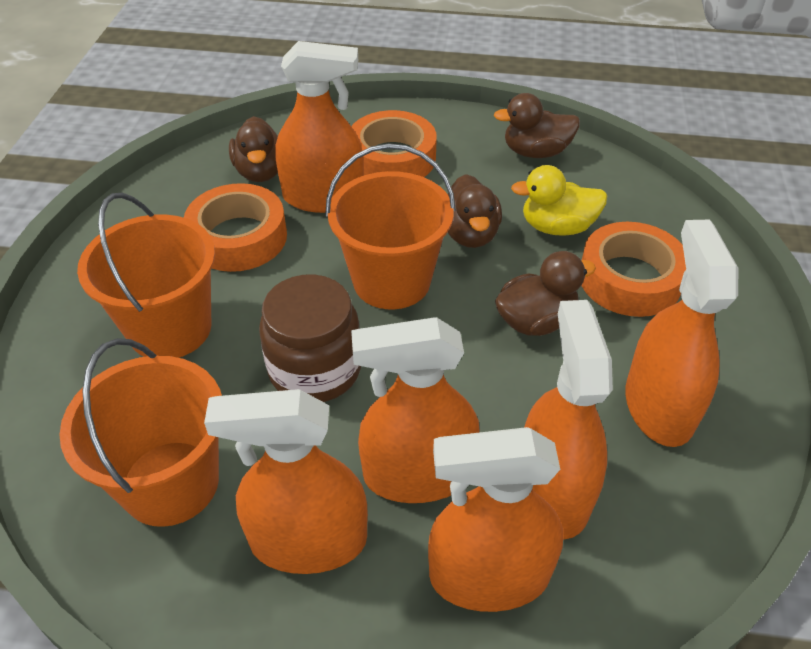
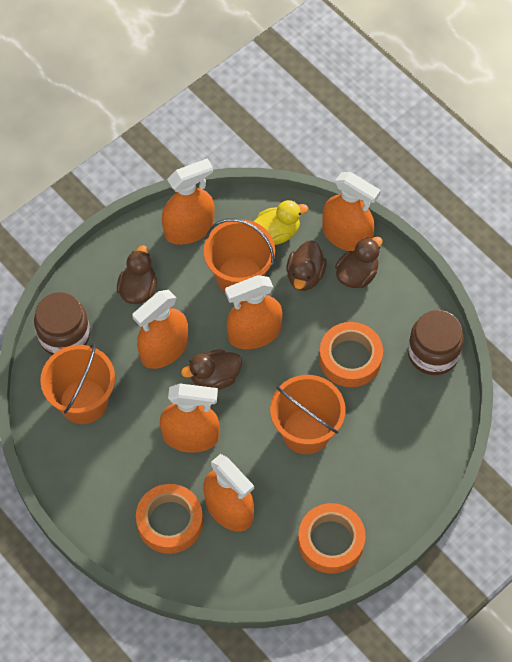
brown jar: [259,274,361,402] = 1 -> [34,292,90,355] [408,310,464,375] = 2

